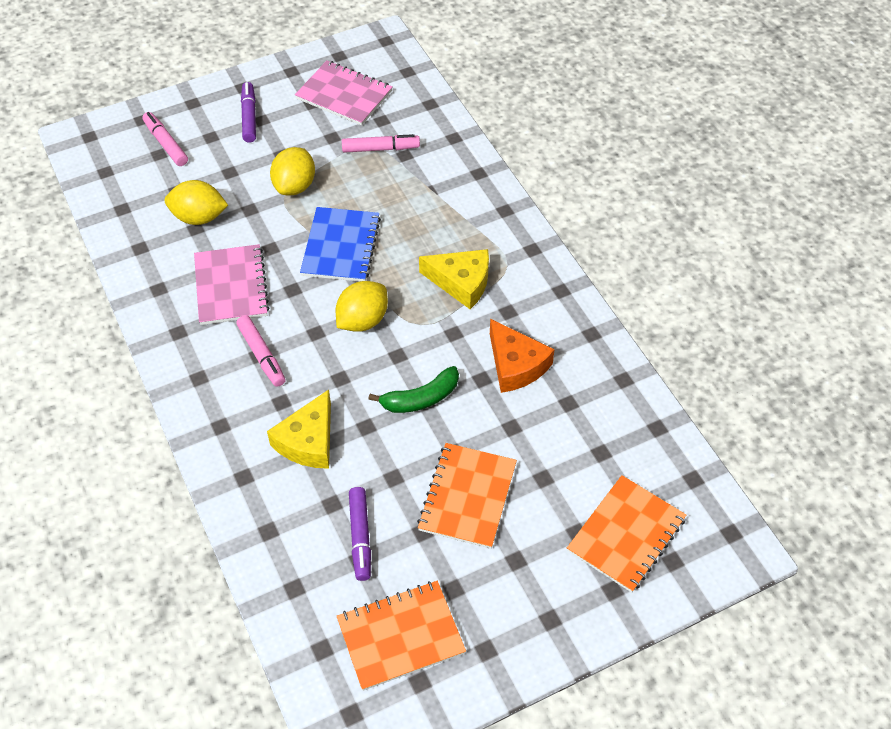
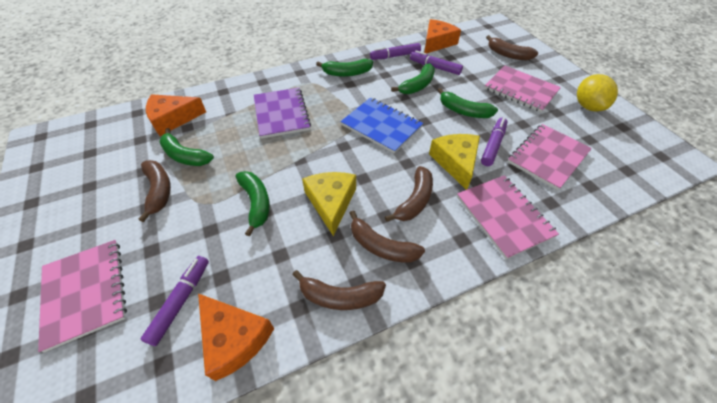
brown banana: none = 0 -> [138,160,171,222] [292,270,386,310] [350,210,425,263] [385,166,433,222] [486,35,538,60] = 5
green banana: [368,366,459,413] = 1 -> [159,128,214,166] [236,171,270,236] [316,59,373,77] [391,63,435,94] [438,88,498,118] = 5
orange cheese: [490,319,555,393] = 1 -> [146,94,206,136] [198,294,274,381] [424,19,461,54] = 3
orange notebook: [337,581,466,691] [417,443,517,549] [567,475,686,593] = 3 -> none = 0
pink marker: [142,112,188,166] [236,315,286,387] [342,134,420,153] = 3 -> none = 0
pink notebook: [194,244,269,325] [295,61,393,126] = 2 -> [38,240,127,353] [457,175,559,259] [484,66,561,112] [508,124,592,190] = 4
purple marker: [241,82,256,143] [349,487,371,581] = 2 -> [140,256,209,346] [370,43,421,60] [410,51,463,75] [481,118,508,166] = 4
purple notebook: none = 0 -> [254,88,311,139] = 1
yellow lemon: [165,180,228,225] [270,147,315,196] [336,281,388,332] = 3 -> [577,74,618,112] = 1

